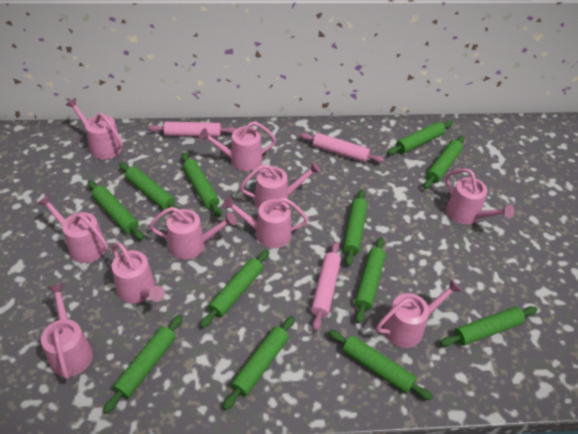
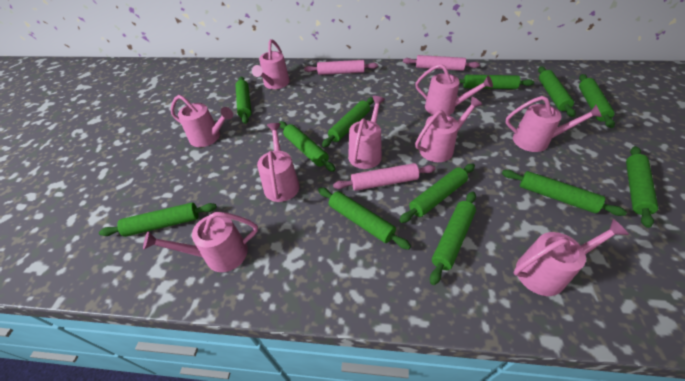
pink watering can: [37,194,108,263] [41,283,93,380] [66,98,123,159] [112,242,165,303] [149,207,237,259] [199,121,276,171] [222,196,308,248] [240,161,321,209] [376,279,462,348] [445,168,514,224] = 10 -> [143,212,258,272] [171,95,233,147] [252,39,290,89] [257,123,300,202] [348,96,385,169] [415,64,493,115] [415,97,482,162] [505,96,602,152] [514,219,629,296] = 9

